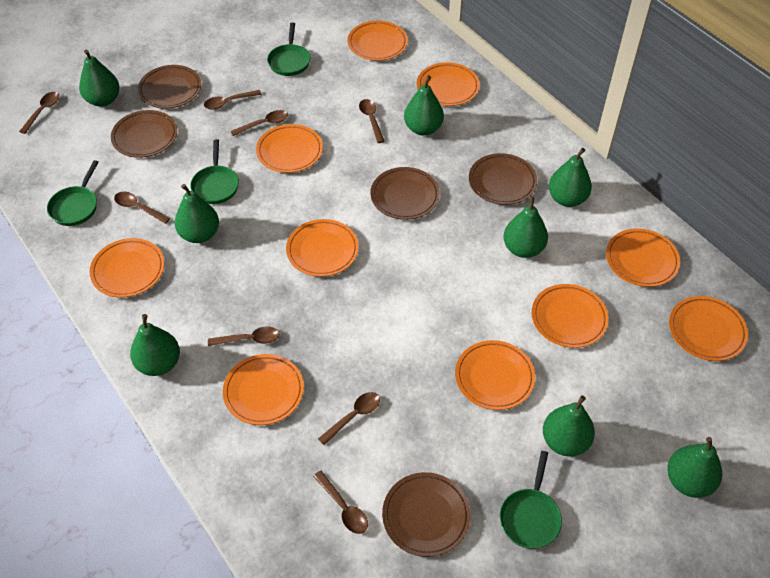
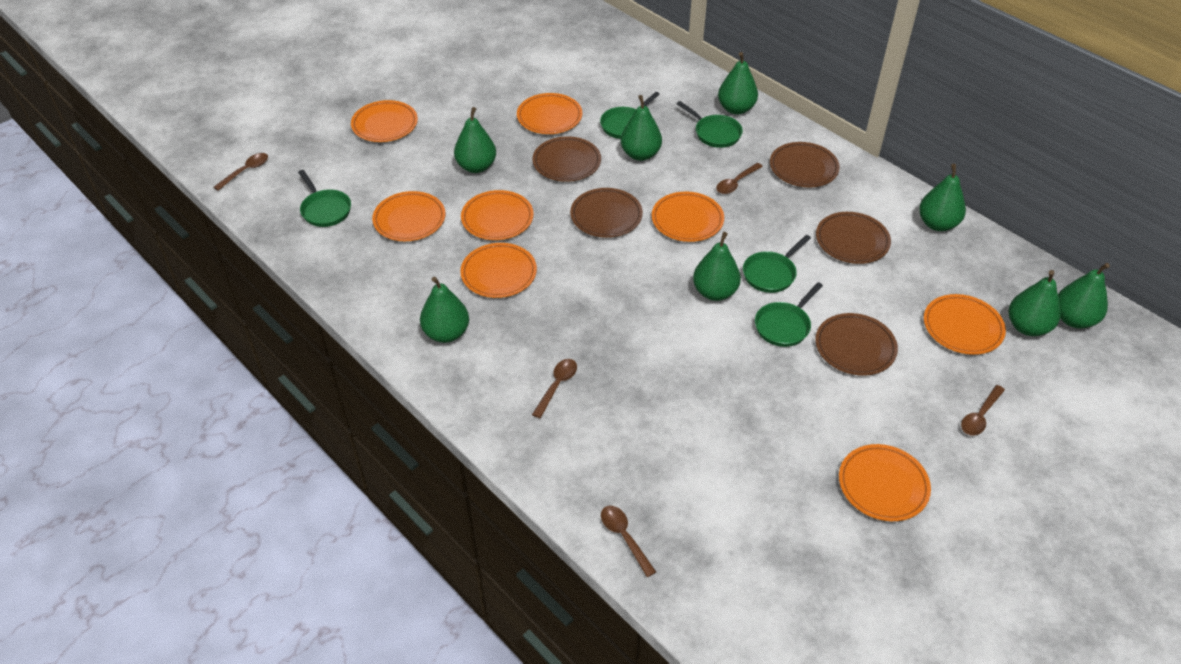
brown spoon: [19,92,59,134] [114,192,170,224] [204,90,262,110] [208,327,280,346] [231,110,288,136] [313,471,368,534] [318,392,380,445] [359,99,385,143] = 8 -> [214,153,268,191] [532,359,577,418] [601,506,656,577] [716,163,763,194] [961,385,1005,436] = 5
green pan: [47,160,99,226] [190,139,239,204] [267,22,310,76] [500,451,562,549] = 4 -> [298,170,351,227] [600,92,660,139] [677,101,743,148] [743,235,811,293] [755,282,823,347] = 5
orange plate: [90,238,164,298] [223,354,304,425] [256,124,323,173] [286,219,359,277] [347,21,408,61] [417,62,480,106] [455,340,535,410] [531,284,609,348] [606,228,680,287] [669,296,748,361] = 10 -> [351,100,418,142] [372,191,445,241] [460,243,537,298] [461,190,534,240] [517,93,582,134] [652,192,724,242] [839,444,931,521] [924,294,1006,355] = 8

